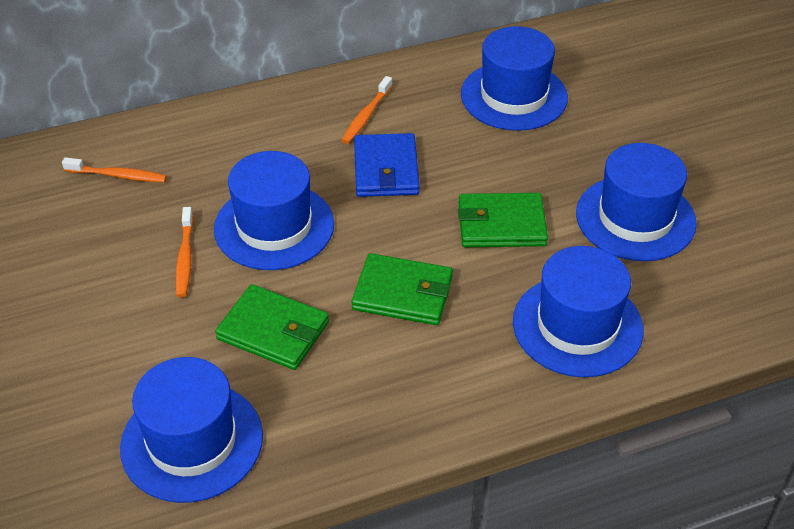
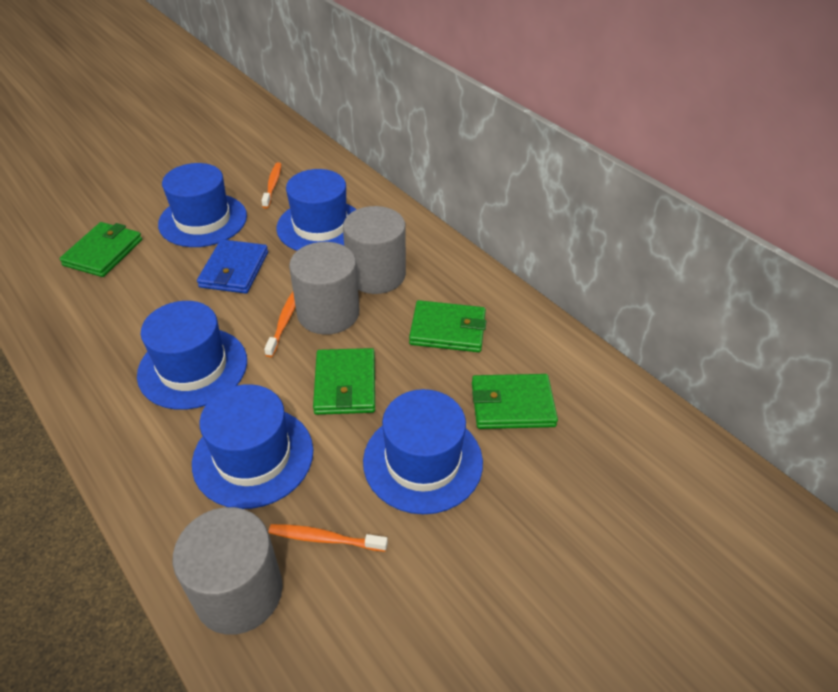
green wallet: [215,284,329,370] [351,253,453,325] [458,193,548,247] = 3 -> [59,222,142,277] [313,348,375,415] [409,300,486,352] [472,374,558,429] = 4
grey cylinder: none = 0 -> [173,507,283,635] [289,242,359,335] [343,206,406,294] = 3

